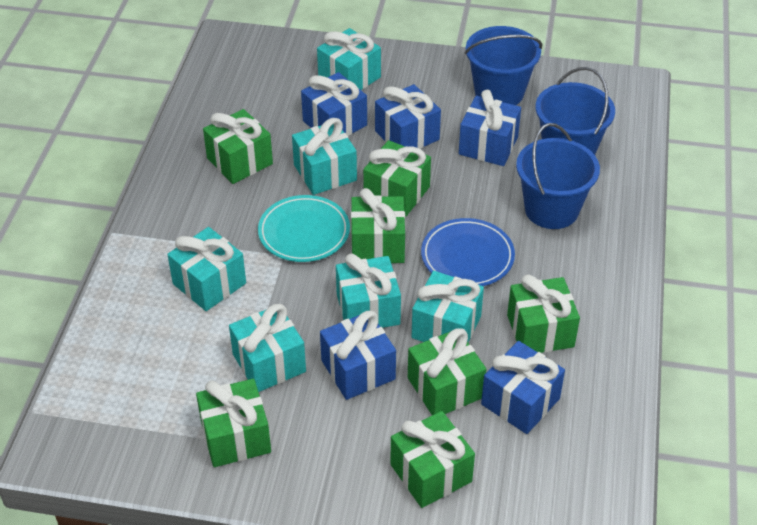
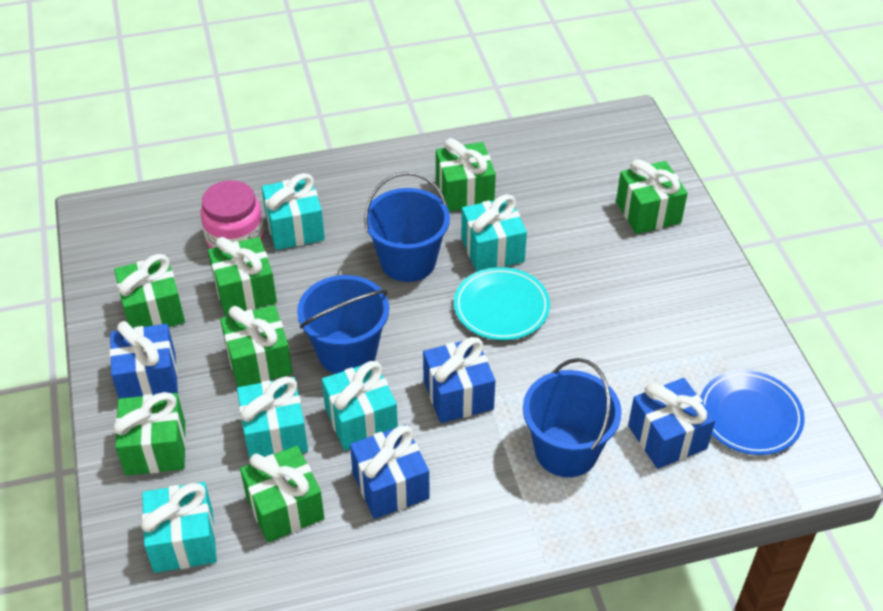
blue gift: [301,72,367,136] [320,311,396,400] [375,84,441,149] [459,89,521,166] [481,341,565,434] = 5 -> [110,321,178,399] [350,425,430,519] [423,337,495,423] [628,378,716,469] = 4
pink jar: none = 0 -> [201,180,264,248] = 1
turquoise gift: [167,227,246,311] [229,304,306,392] [292,118,357,195] [317,28,381,90] [336,253,401,328] [412,271,484,342] = 6 -> [141,482,217,573] [237,377,308,460] [262,173,325,250] [322,361,398,451] [461,194,527,272] = 5

